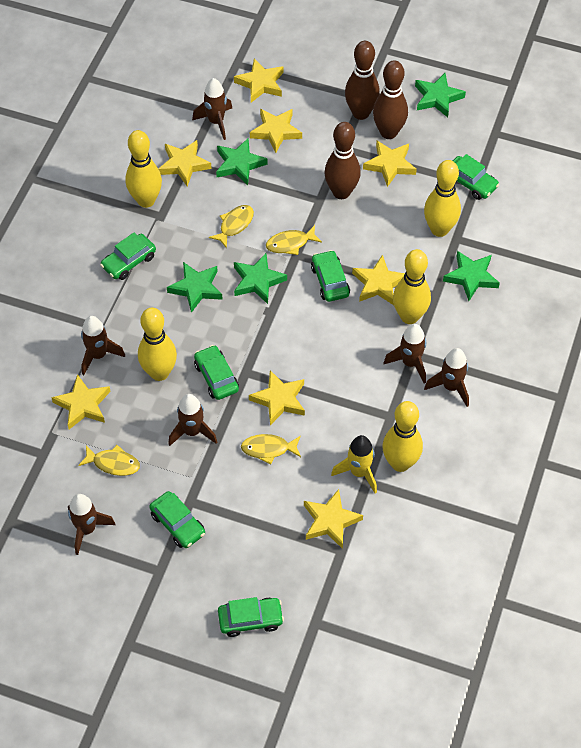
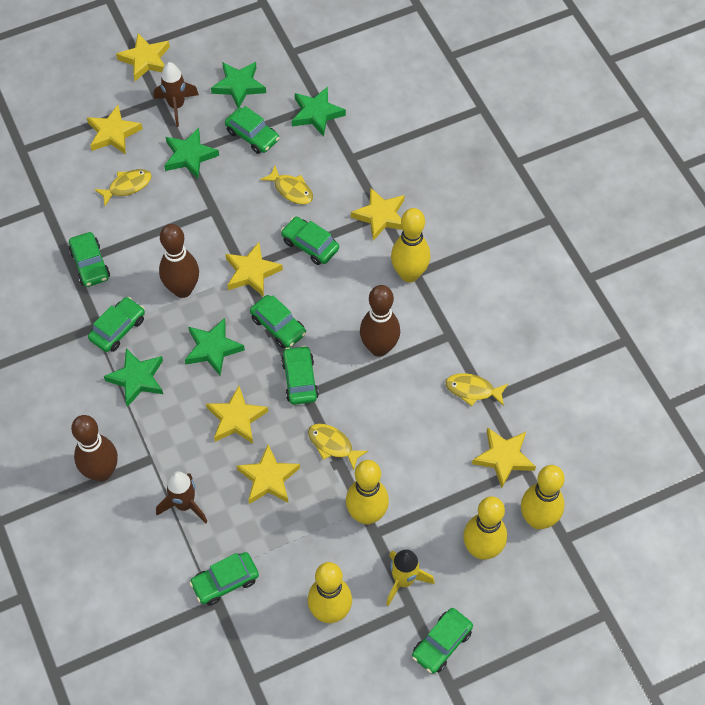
brown rocket: [68,494,115,555] [81,316,125,375] [168,394,217,446] [192,78,232,140] [384,324,426,384] [424,348,469,407] = 6 -> [154,62,199,127] [156,471,208,523] = 2
green car: [100,233,156,280] [149,491,205,548] [194,345,239,400] [218,597,284,637] [311,250,350,302] [453,154,499,200] = 6 -> [69,232,110,287] [88,297,145,352] [189,552,259,605] [225,106,279,154] [250,295,306,348] [281,217,339,265] [281,345,319,405] [412,608,473,674] = 8
yellow star: [51,374,111,429] [159,140,212,187] [234,58,284,103] [249,370,305,425] [250,109,302,153] [304,489,363,549] [352,255,405,305] [363,141,417,187] = 8 -> [87,105,143,155] [116,33,170,81] [206,386,268,444] [225,242,283,297] [237,444,300,504] [351,187,405,241] [472,428,536,488] = 7

